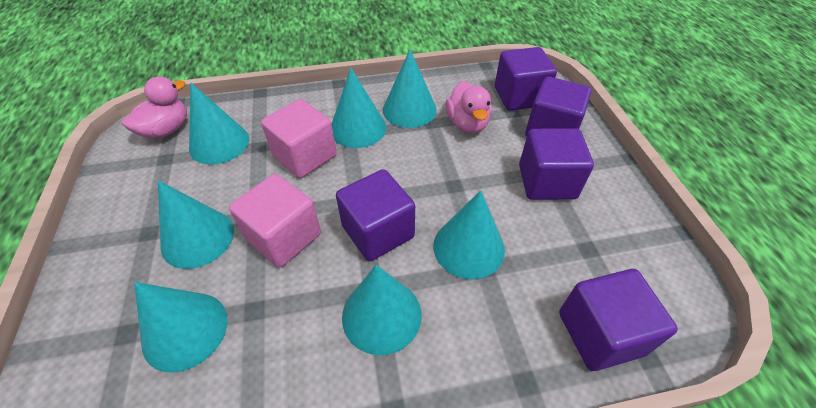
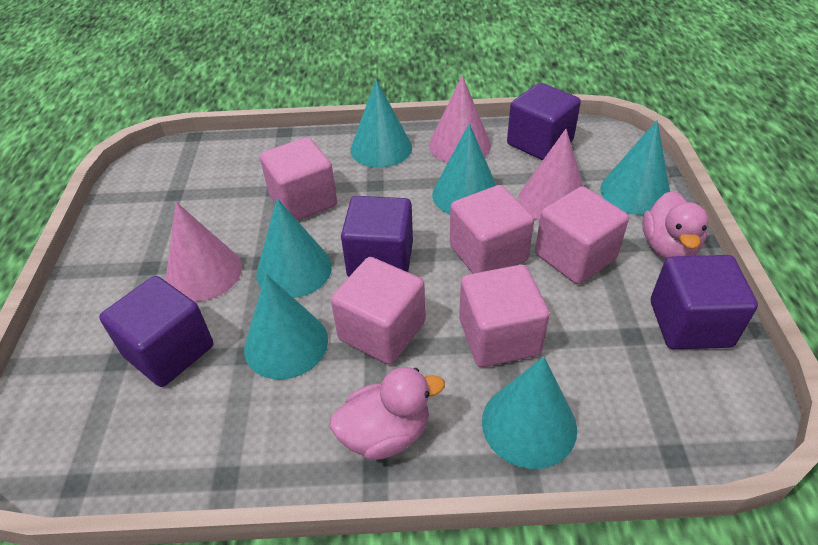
pink cone: none = 0 -> [166,202,242,302] [429,76,491,163] [518,129,584,221] = 3
pink cube: [229,174,321,268] [261,99,337,178] = 2 -> [260,137,337,221] [331,257,425,365] [450,185,534,274] [459,265,550,367] [535,186,629,284] = 5
purple cube: [336,169,415,261] [495,47,557,111] [519,128,594,200] [525,77,592,137] [559,269,678,371] = 5 -> [99,276,213,387] [341,196,413,277] [507,83,581,160] [651,255,758,349] = 4
turquoise cone: [134,282,228,373] [158,180,234,269] [189,83,249,164] [332,68,386,148] [342,265,422,355] [383,50,437,128] [433,190,505,279] = 7 -> [244,274,328,380] [256,198,332,298] [350,79,412,168] [432,123,496,214] [482,357,577,469] [600,120,670,215] = 6

